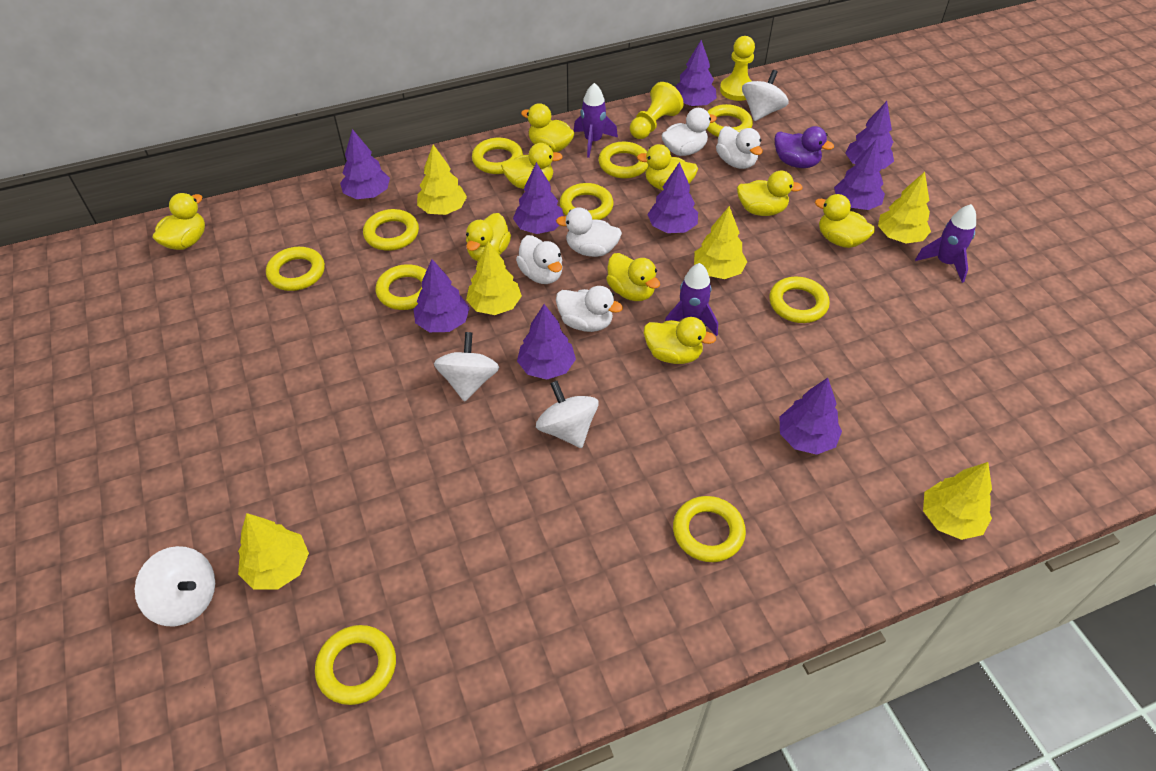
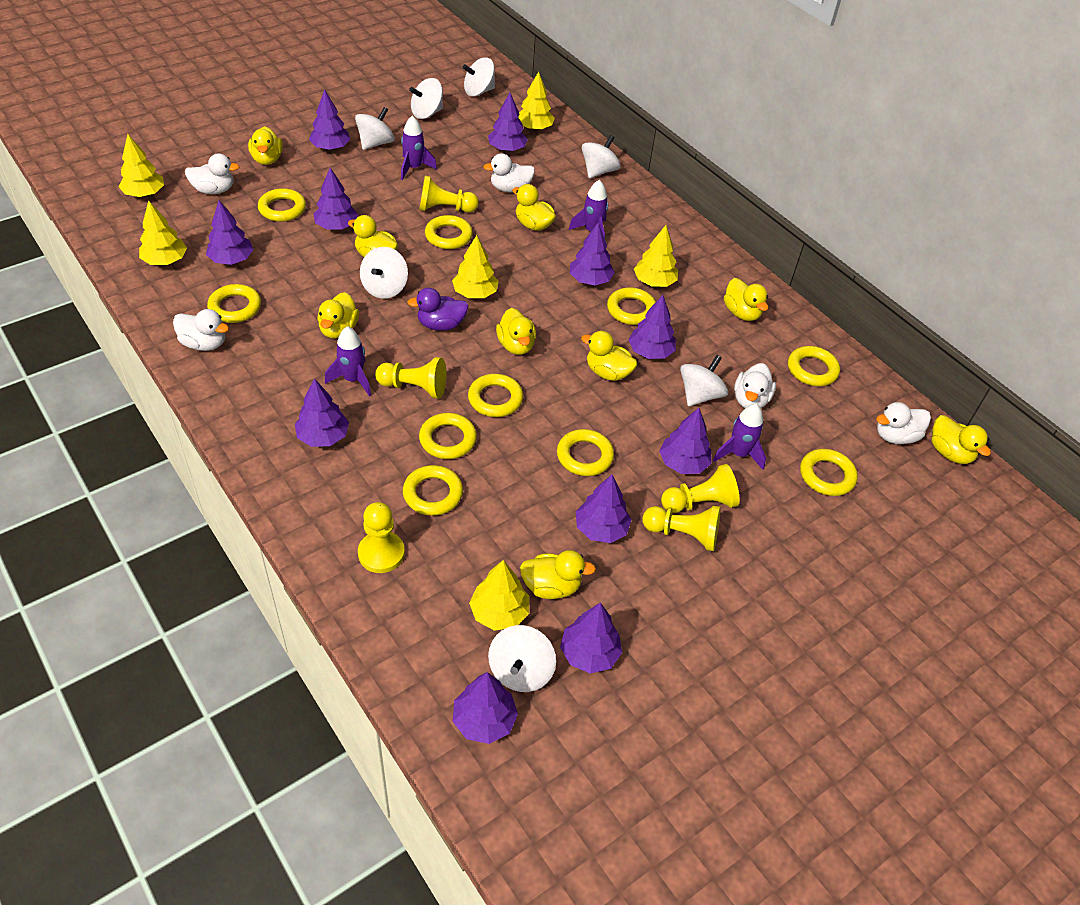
purple rocket: [574,83,618,158] [665,263,718,336] [915,204,976,283] = 3 -> [325,326,371,396] [401,116,437,180] [569,180,608,238] [713,404,766,470] = 4
purple tree: [340,129,390,199] [414,259,470,332] [513,162,563,234] [517,304,576,379] [647,162,698,233] [675,40,717,107] [780,378,842,455] [834,139,885,210] [845,101,894,169] = 9 -> [206,200,254,265] [295,378,349,447] [309,89,350,151] [313,167,358,230] [453,672,518,744] [488,93,528,152] [560,603,622,674] [570,223,615,286] [576,474,631,543] [628,295,676,359] [659,408,712,474] = 11
white spinning top: [135,546,215,626] [434,332,499,402] [536,381,599,448] [742,70,789,121] = 4 -> [355,107,395,150] [360,247,408,299] [409,78,443,119] [462,58,495,97] [488,625,556,692] [582,135,621,178] [680,355,728,406] = 7
yellow pawn: [630,82,684,139] [720,36,755,101] = 2 -> [358,502,405,573] [375,357,447,399] [419,176,479,213] [643,506,721,551] [661,464,740,513] = 5

